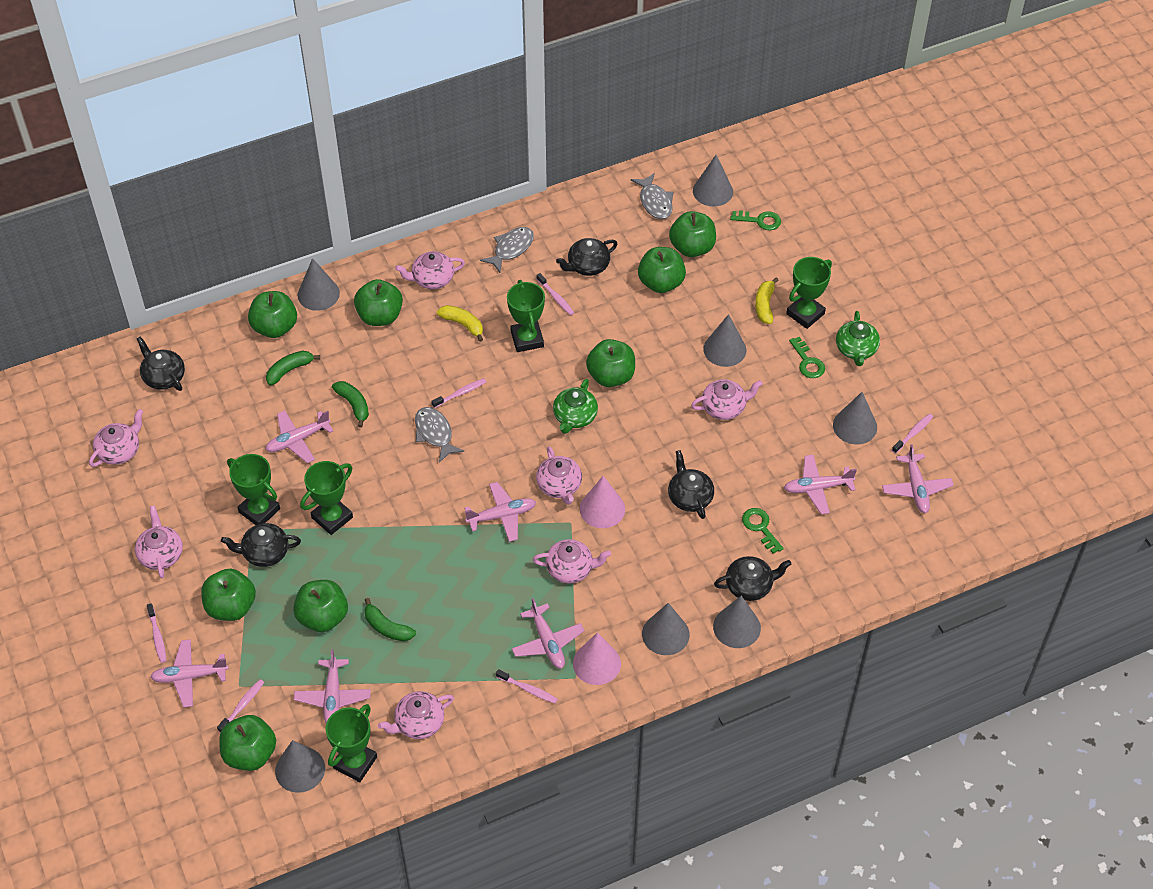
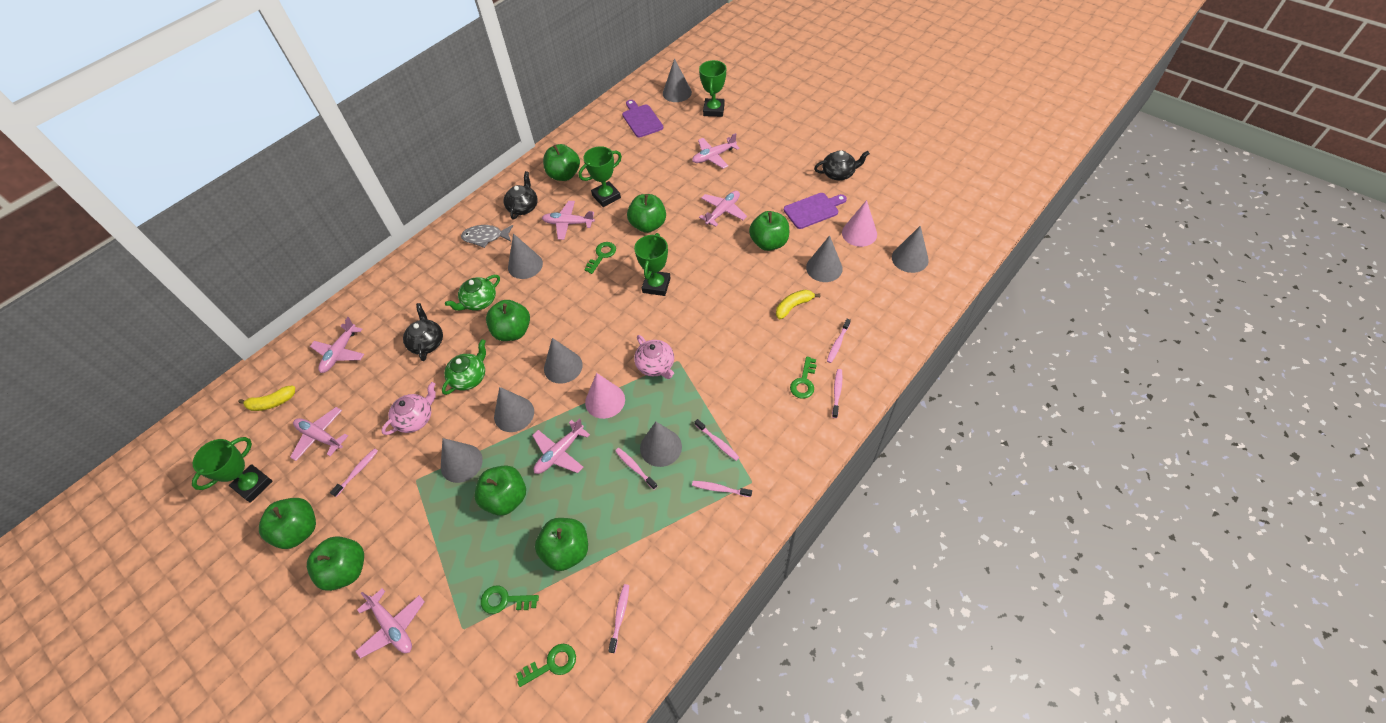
black teapot: [137,337,185,391] [221,523,301,567] [556,238,618,276] [668,450,714,519] [714,556,791,601] = 5 -> [403,303,443,361] [504,171,538,219] [814,150,870,180] = 3
green banana: [266,351,320,385] [332,381,369,428] [364,598,416,641] = 3 -> none = 0
green key: [730,211,781,230] [742,508,784,554] [789,337,825,378] = 3 -> [481,586,539,614] [516,644,576,687] [584,242,616,274] [790,357,817,399] = 4
green trophy: [227,454,280,525] [300,461,353,535] [326,704,377,782] [507,280,545,352] [786,257,832,329] = 5 -> [192,437,273,503] [578,146,622,207] [634,233,671,296] [699,60,726,117] = 4
grey cone: [275,740,325,793] [298,258,340,311] [642,603,690,655] [693,155,733,206] [703,314,747,367] [713,596,761,648] [833,392,877,444] = 7 -> [441,438,483,483] [494,387,534,432] [508,234,543,279] [544,338,582,384] [640,422,682,467] [663,58,692,102] [806,235,843,282] [892,226,929,273] = 8
grey fish: [415,407,464,463] [480,227,534,273] [631,173,673,219] = 3 -> [461,225,513,248] = 1
pink teapot: [89,409,143,467] [135,506,183,578] [378,691,454,739] [395,251,465,289] [533,539,611,583] [536,446,582,505] [691,379,763,420] = 7 -> [381,382,436,435] [634,335,674,379] = 2
pink toothbrush: [147,603,166,663] [217,679,264,732] [431,378,486,408] [496,669,558,703] [537,273,574,315] [892,414,933,453] = 6 -> [330,448,378,497] [608,584,629,653] [615,448,657,490] [692,481,752,497] [695,419,739,461] [827,319,851,363] [832,369,843,418] = 7
purple cutting board: none = 0 -> [622,100,663,138] [784,193,847,229] = 2

